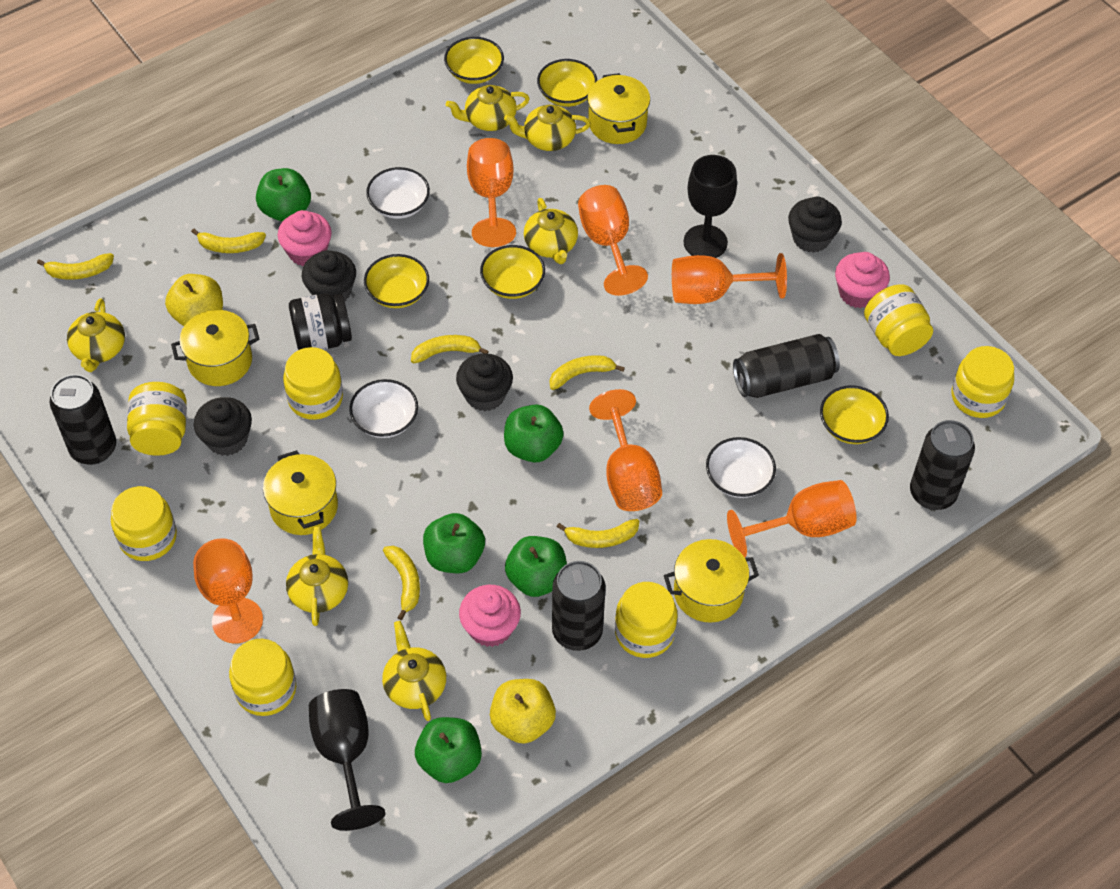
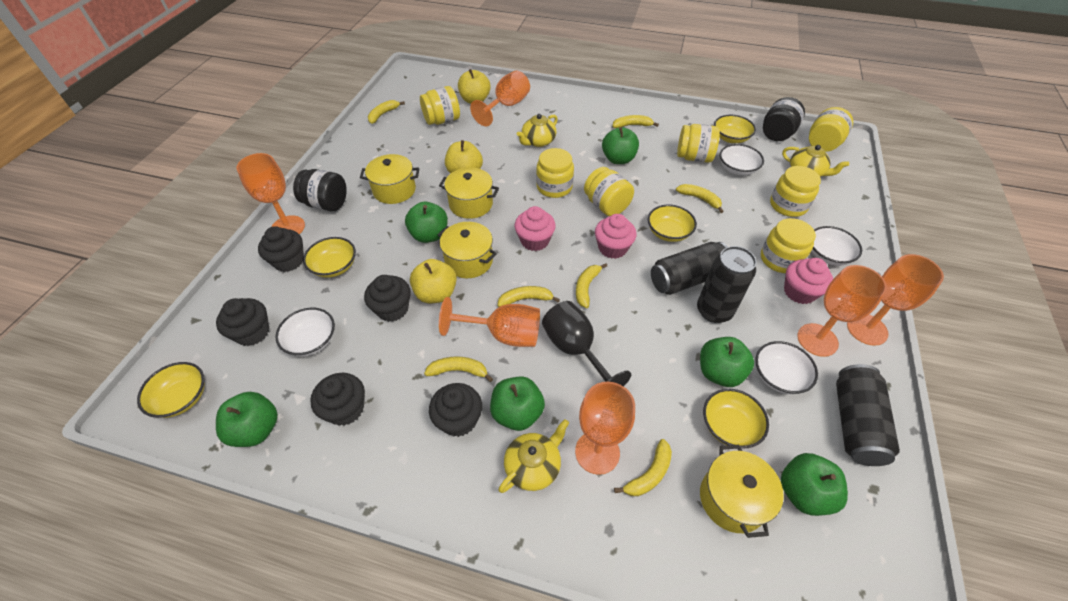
black can: [50,374,116,465] [552,561,606,651] [733,334,840,398] [910,420,975,510] = 4 -> [651,242,728,295] [697,246,757,323] [836,364,900,466] = 3
black cupcake: [194,397,252,456] [302,250,356,301] [456,353,513,411] [788,197,842,253] = 4 -> [216,298,269,346] [258,226,304,272] [310,373,365,426] [364,275,411,322] [429,383,482,437] = 5
black goblet: [309,689,385,831] [684,155,737,258] = 2 -> [542,301,631,386] = 1
black jar: [289,293,352,350] = 1 -> [293,169,347,212] [763,97,805,141] = 2
green apple: [256,168,311,221] [415,717,482,783] [423,513,485,573] [504,404,564,462] [505,536,567,597] = 5 -> [216,392,278,447] [405,202,448,243] [490,376,545,431] [602,127,639,164] [700,337,754,387] [781,453,848,516] = 6
white bowl: [349,379,418,438] [366,167,430,219] [706,437,776,498] = 3 -> [275,308,335,356] [720,144,764,175] [755,341,818,394] [811,226,862,266] = 4
yellow apple: [165,274,223,326] [490,679,556,744] = 2 -> [410,259,457,303] [445,140,483,173] [458,69,491,104] = 3
yellow banana: [37,253,114,280] [191,228,266,253] [383,546,420,620] [411,335,489,363] [550,355,625,390] [557,519,639,548] = 6 -> [368,100,405,124] [424,356,493,382] [497,286,560,307] [576,263,607,308] [613,115,659,128] [614,439,672,496] [676,184,724,213] = 7
yellow teapot: [67,298,125,372] [286,526,348,626] [382,621,446,721] [446,85,530,131] [504,105,590,151] [524,198,578,264] = 6 -> [498,419,569,493] [517,114,558,147] [782,145,849,177] = 3

